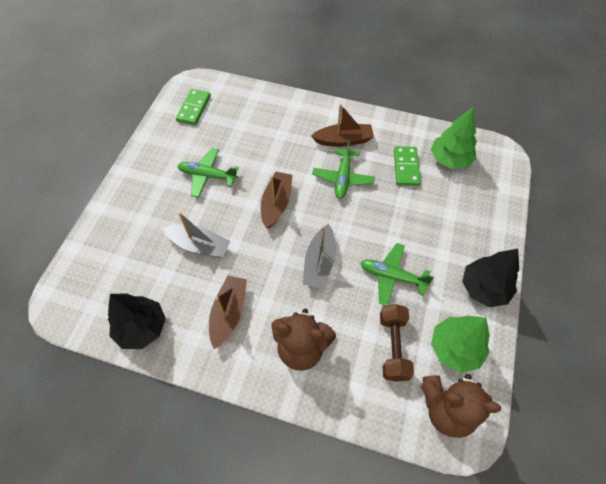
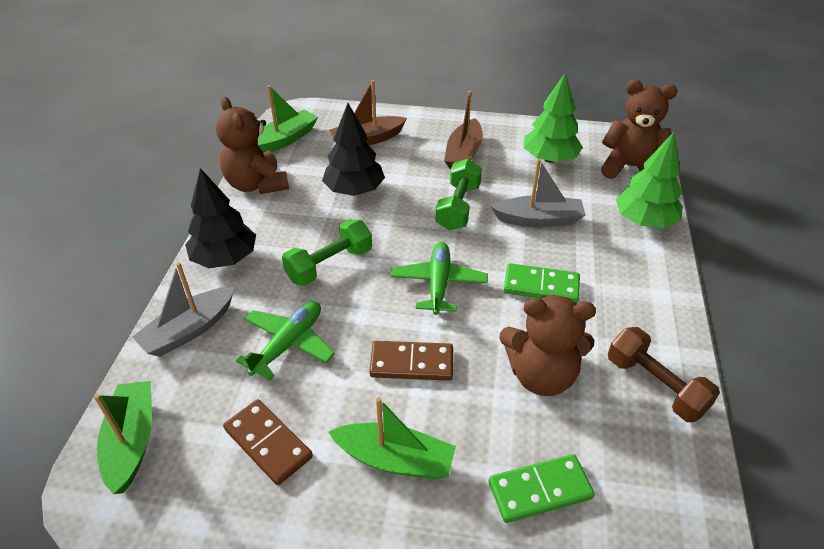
brown boat: [209,276,247,349] [261,171,293,229] [311,104,374,147] = 3 -> [329,80,407,145] [444,91,483,170] = 2
brown domino: none = 0 -> [223,399,313,485] [369,341,453,381] = 2
brown teddy bear: [271,309,336,371] [421,374,501,438] = 2 -> [216,97,289,194] [499,295,596,396] [601,80,677,179] = 3
green boat: none = 0 -> [94,381,152,494] [258,85,318,152] [329,397,456,479] = 3
green dumbbell: none = 0 -> [282,219,372,286] [435,159,482,231] = 2
green plane: [178,148,239,198] [312,140,375,199] [361,243,434,306] = 3 -> [236,301,335,381] [390,242,488,315] = 2

